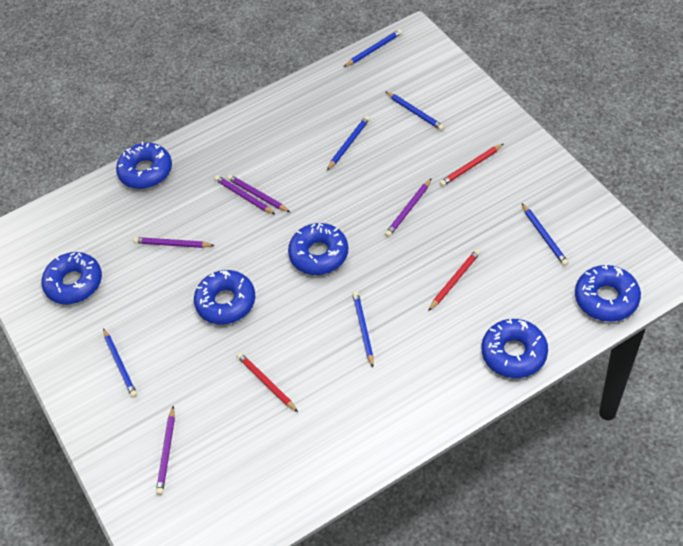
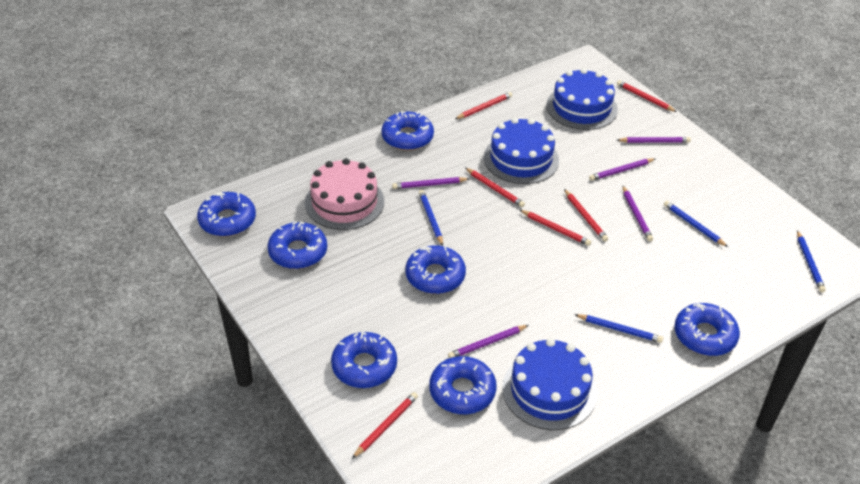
blue cake: none = 0 -> [484,118,559,184] [502,338,597,430] [546,68,618,130] = 3
blue donut: [42,252,102,304] [116,142,172,189] [194,270,255,325] [288,223,348,275] [482,319,548,378] [575,265,641,322] = 6 -> [197,192,256,237] [268,222,327,269] [331,332,397,388] [382,111,434,151] [405,245,466,294] [429,356,497,414] [674,303,740,356] = 7
blue pencil: [103,328,137,398] [327,116,370,170] [344,29,402,67] [353,291,374,368] [385,91,444,131] [522,204,569,266] = 6 -> [419,190,443,246] [574,314,663,343] [664,201,728,247] [797,230,826,292] = 4
pink cake: none = 0 -> [305,158,384,230] = 1
red pencil: [237,352,298,412] [428,249,481,311] [439,144,503,186] = 3 -> [352,392,418,459] [455,92,512,119] [465,168,525,207] [520,210,591,246] [564,189,608,242] [617,80,677,112] = 6

